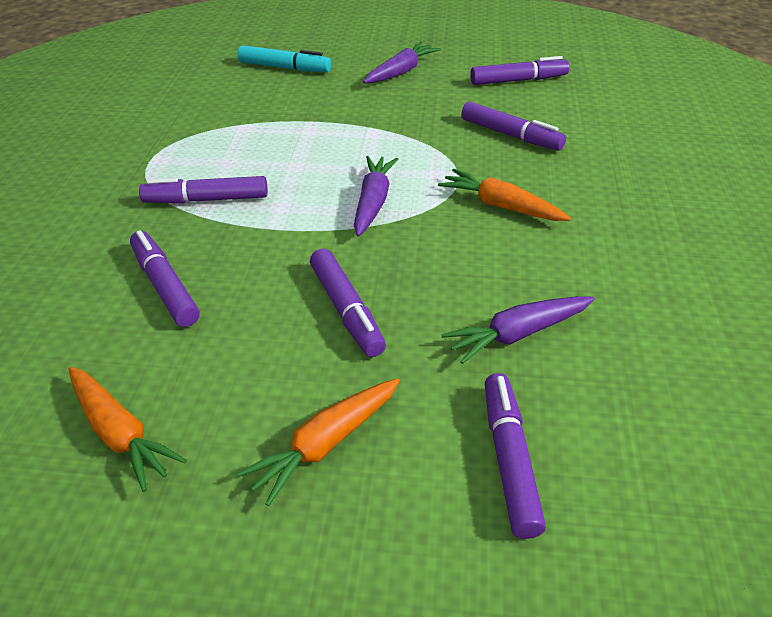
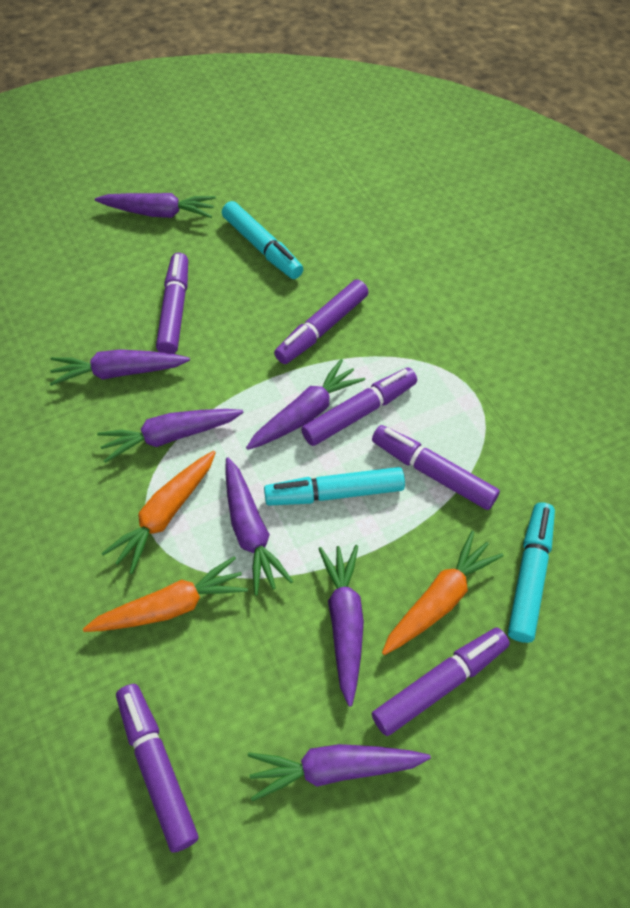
purple carrot: [354,156,398,237] [363,42,441,83] [441,296,595,364] = 3 -> [50,349,190,386] [95,193,216,218] [97,409,244,463] [225,457,293,596] [246,359,365,450] [248,744,431,801] [318,545,364,707] = 7
turquoise marker: [238,45,331,72] = 1 -> [222,201,303,279] [264,467,405,506] [508,502,555,643] = 3

